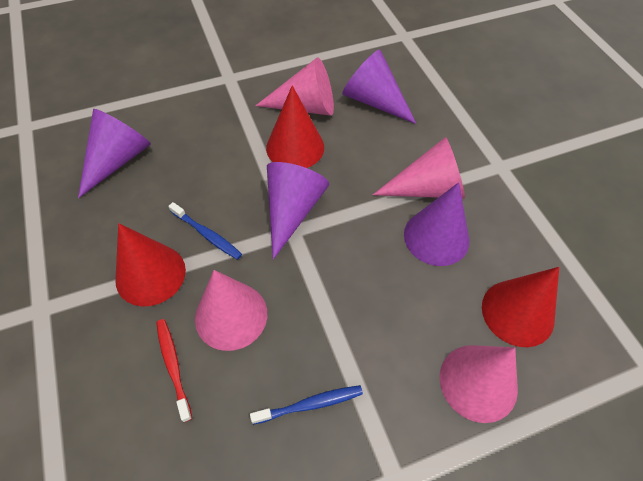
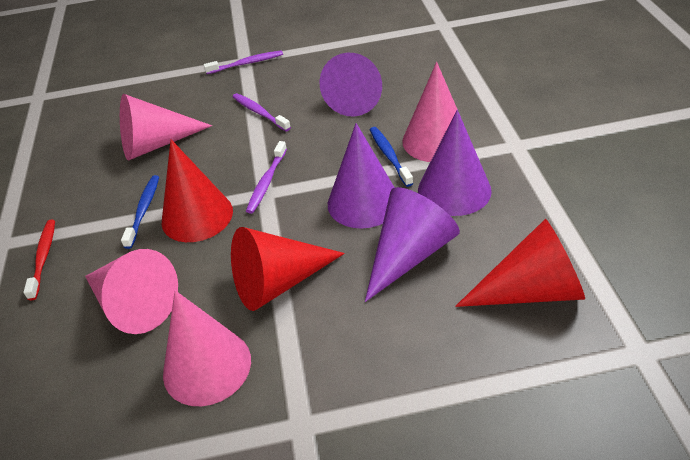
purple toothbrush: none = 0 -> [204,50,283,74] [233,93,291,131] [246,141,287,214] = 3

